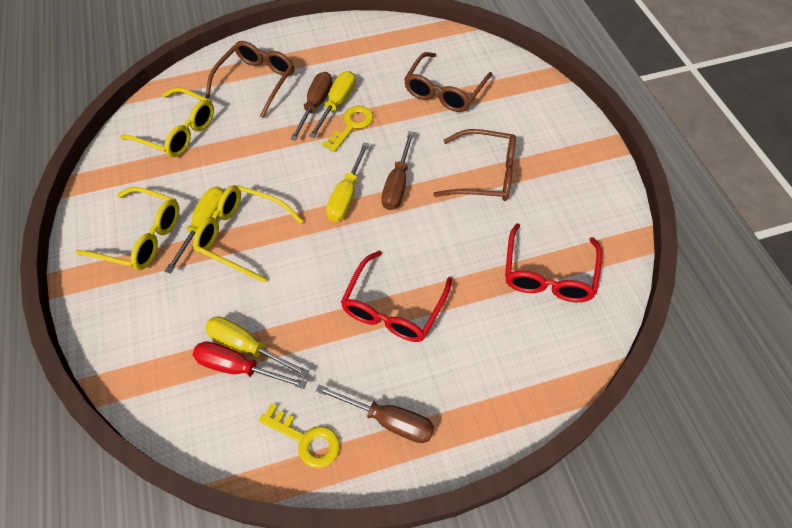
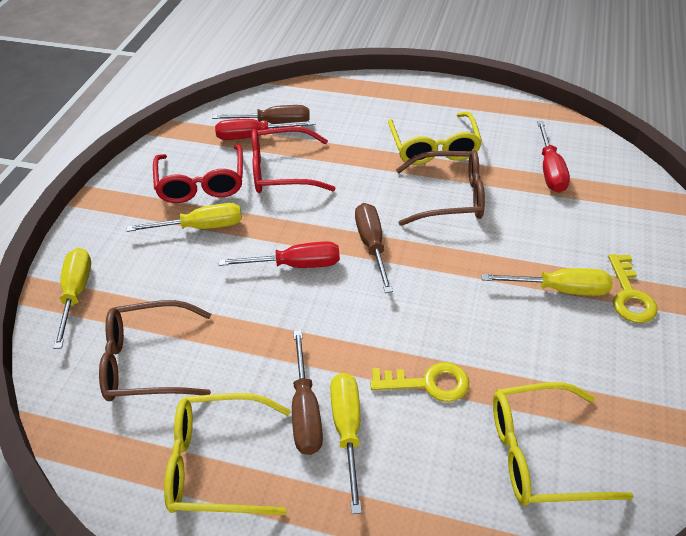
brown glasses: [205,41,294,118] [404,52,492,112] [433,129,516,201] = 3 -> [99,300,211,401] [396,150,485,226] = 2
red screwdriver: [193,341,307,389] = 1 -> [215,119,315,140] [219,242,340,268] [537,121,570,193] = 3

